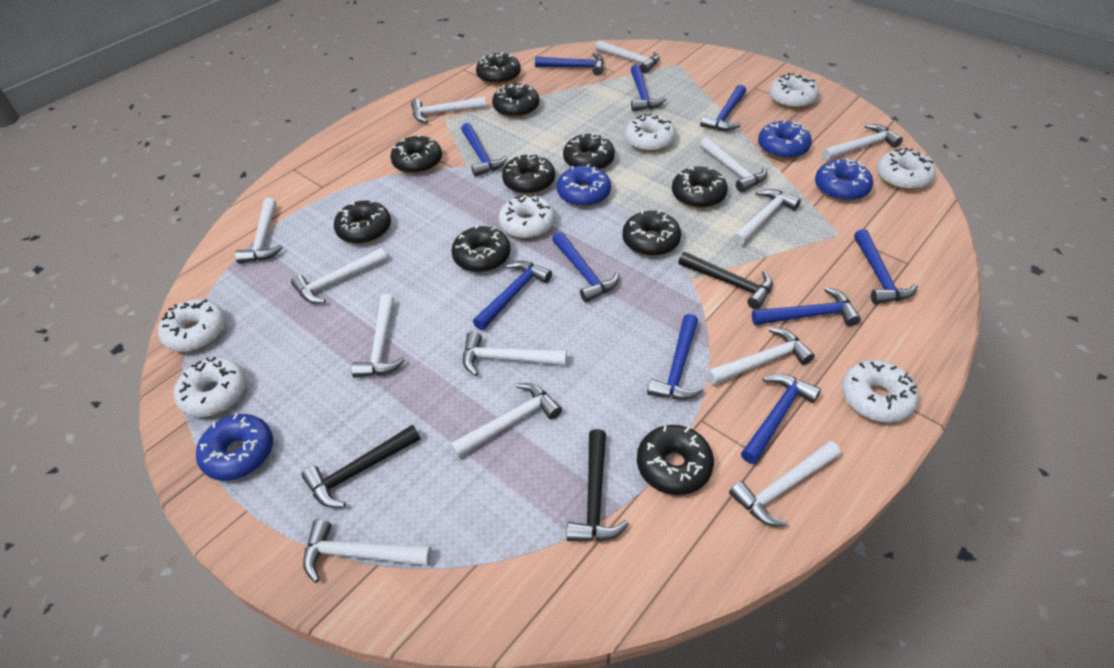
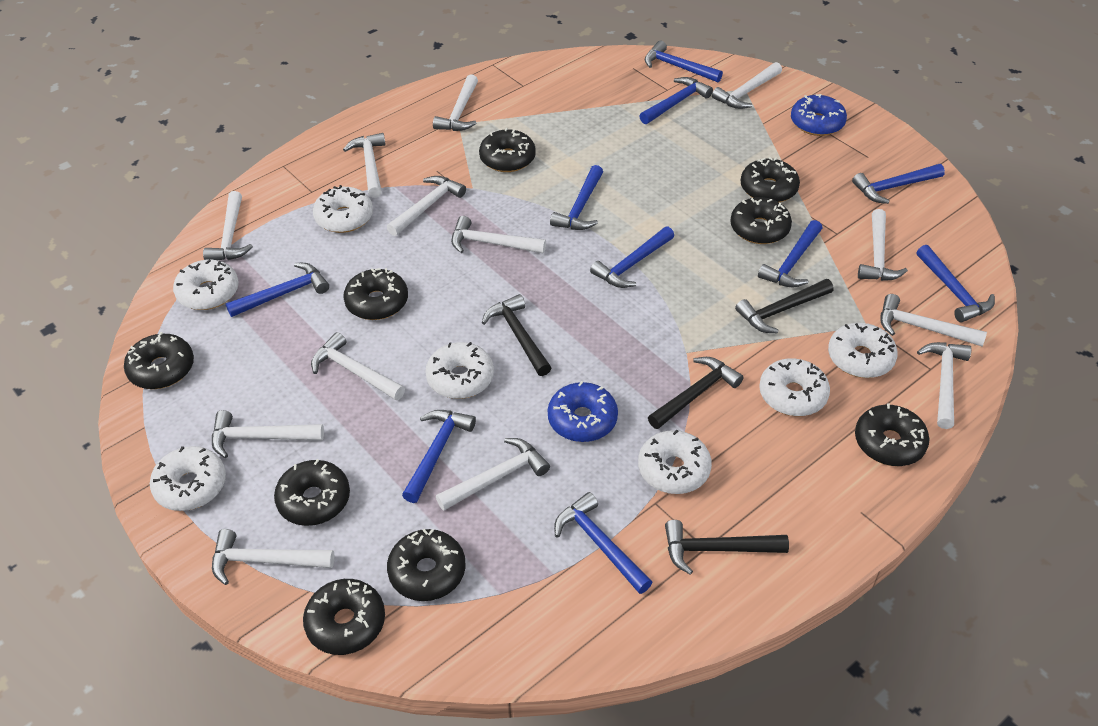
black donut: [334,200,391,244] [390,134,442,174] [451,225,511,272] [476,52,521,85] [492,83,540,118] [502,153,555,194] [563,133,615,170] [623,210,681,256] [637,425,714,495] [672,166,728,208] = 10 -> [124,332,194,389] [274,459,350,526] [303,579,385,655] [343,268,408,320] [387,529,466,601] [479,128,536,172] [730,197,792,244] [741,157,800,202] [855,403,929,466] = 9
black hammer: [301,425,421,508] [566,429,629,541] [678,252,773,309] = 3 -> [482,294,551,376] [648,357,744,429] [665,520,789,575] [735,279,833,333] = 4
blue donut: [196,413,273,481] [557,164,611,207] [758,120,812,159] [815,159,873,201] = 4 -> [548,381,618,442] [791,94,847,136] = 2

